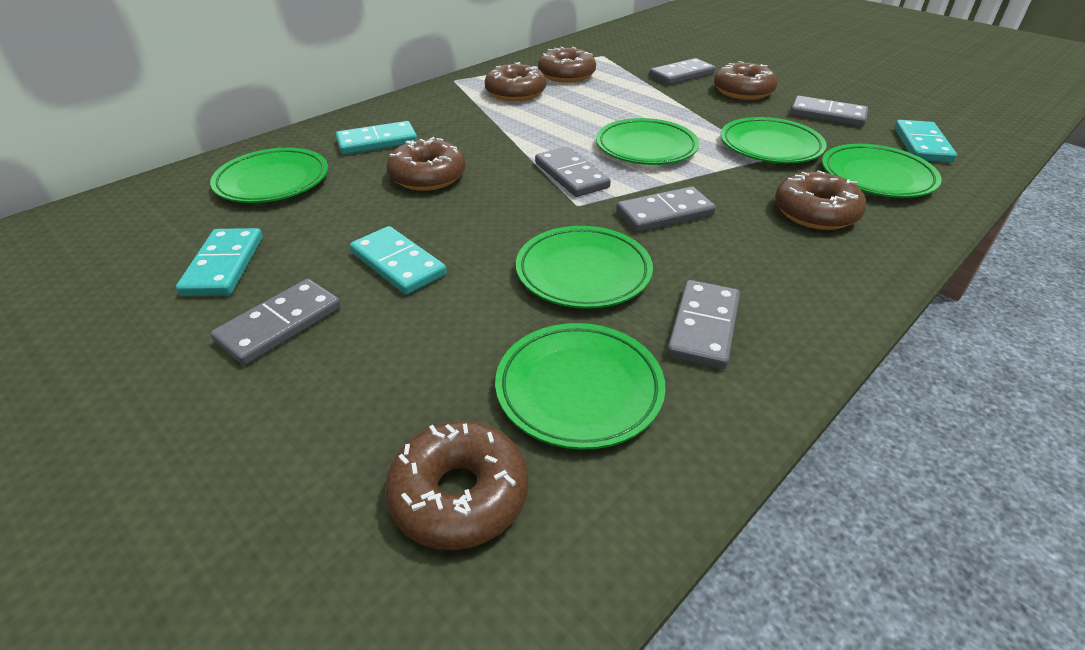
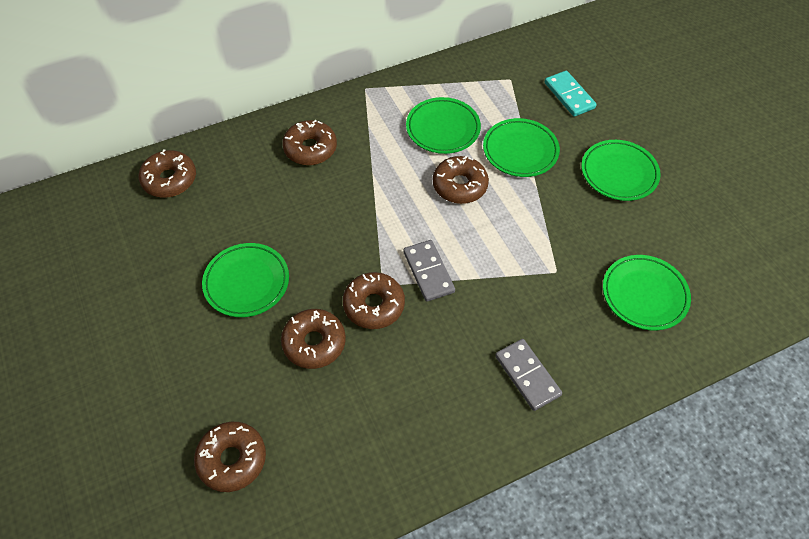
green plate: [210,148,328,203] [495,323,666,450] [516,226,653,309] [596,118,699,165] [720,117,827,163] [822,144,942,198] = 6 -> [202,243,289,317] [406,97,481,154] [483,118,560,177] [581,140,661,201] [603,255,691,330] = 5
grey domino: [211,279,341,365] [535,147,611,197] [616,186,716,232] [649,58,716,85] [667,280,740,369] [790,96,868,127] = 6 -> [403,240,455,302] [495,339,562,411] = 2
turquoise domino: [176,228,263,296] [336,121,418,155] [350,226,447,295] [894,120,957,163] = 4 -> [545,71,597,117] = 1

